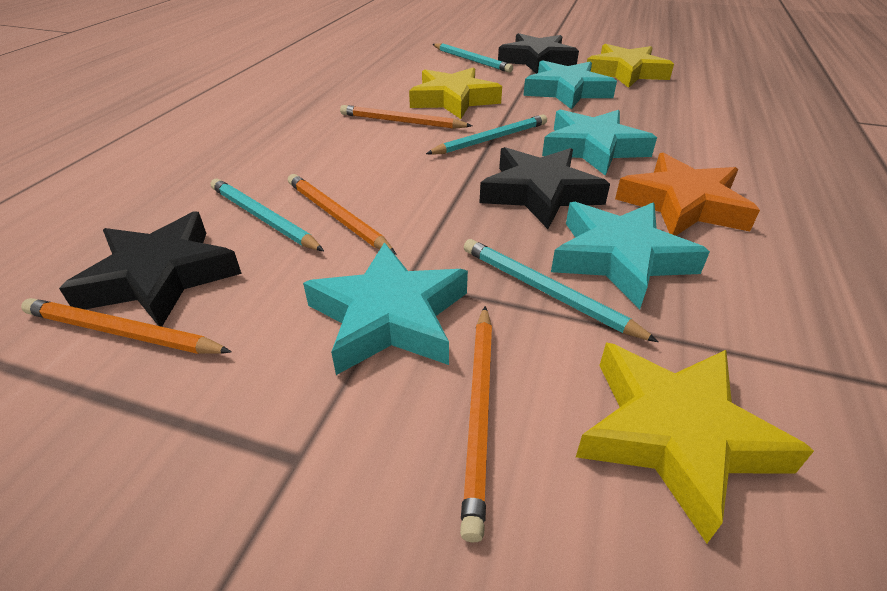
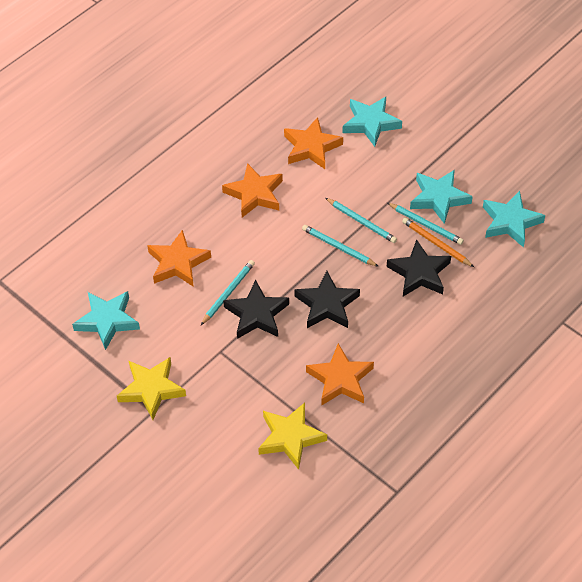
orange pencil: [21,298,232,354] [288,174,396,255] [340,105,472,129] [460,306,492,542] = 4 -> [402,218,474,267] = 1
orange star: [615,153,760,236] = 1 -> [147,230,211,287] [222,163,283,217] [284,117,343,169] [306,343,374,406] = 4
yellow star: [409,67,502,119] [576,342,814,543] [587,44,674,88] = 3 -> [117,357,186,420] [258,403,327,470] = 2

